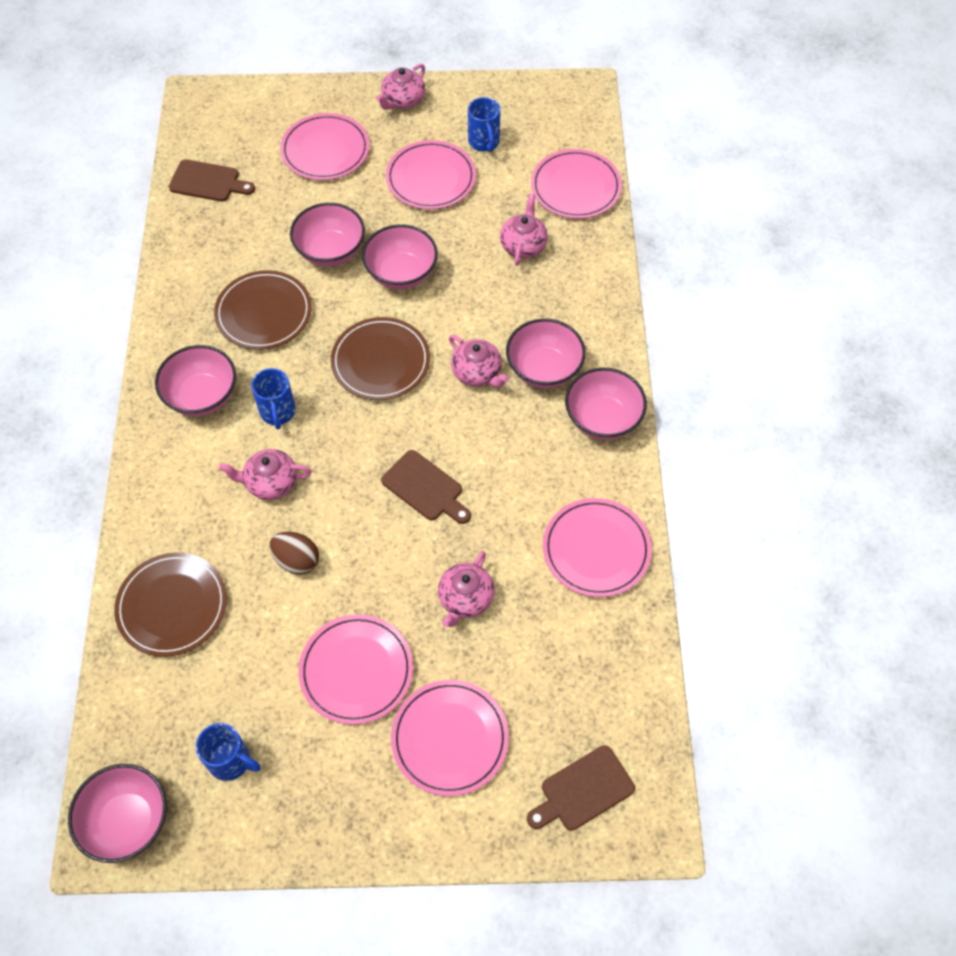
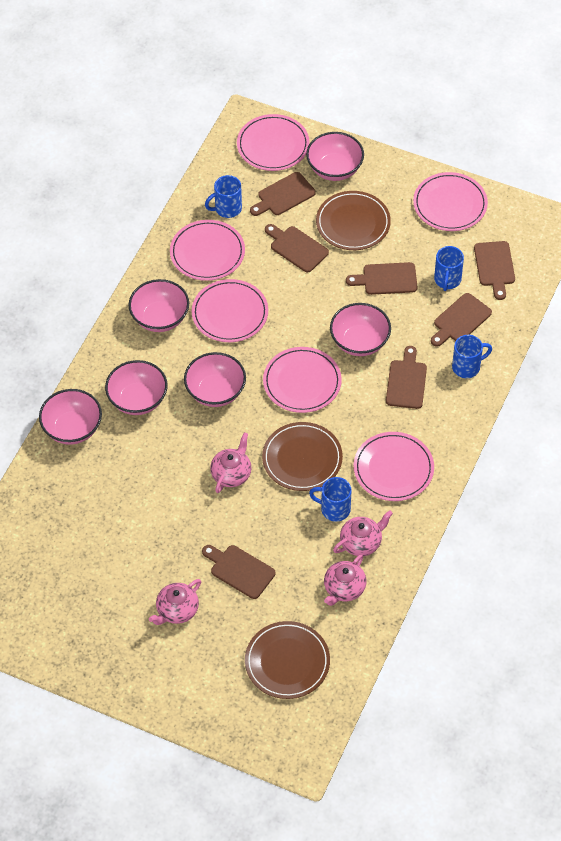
blue mug: [196,723,261,781] [251,368,296,429] [468,97,501,152] = 3 -> [205,175,242,218] [309,477,352,522] [434,246,464,291] [452,335,492,378] = 4
brown cutting board: [169,159,255,202] [381,450,471,524] [527,745,635,831] = 3 -> [202,545,275,599] [250,172,316,216] [265,224,329,273] [346,262,417,295] [386,346,427,409] [431,293,492,347] [474,241,515,300] = 7
brown egg: [270,532,319,575] = 1 -> none = 0
pink teapot: [219,449,312,500] [376,64,425,110] [438,551,495,627] [449,335,509,388] [500,193,548,266] = 5 -> [149,579,201,625] [210,432,252,493] [324,554,366,606] [333,510,393,556] = 4

